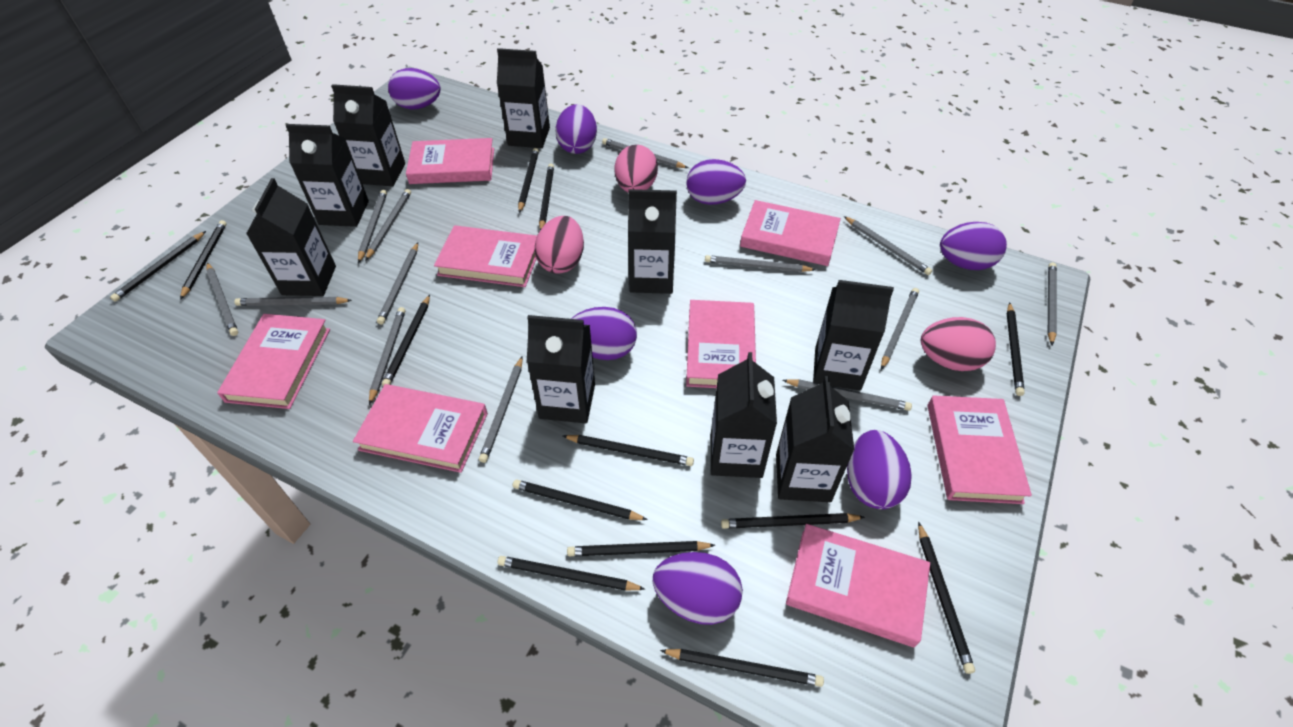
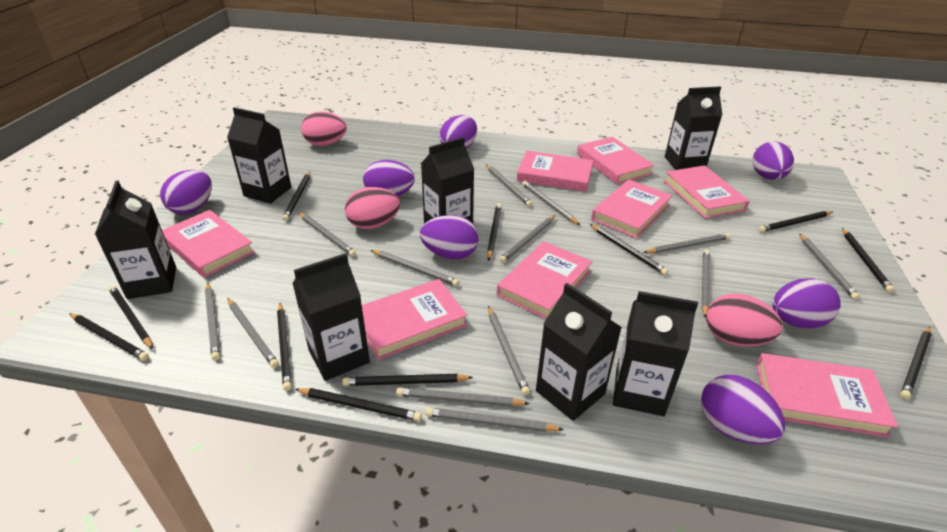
black carton: [246,178,336,296] [286,124,369,227] [331,84,405,186] [497,48,550,148] [527,315,595,423] [628,189,677,294] [711,352,777,478] [776,376,854,502] [813,280,894,390] = 9 -> [95,181,176,299] [227,107,291,204] [292,253,370,381] [421,137,474,224] [536,283,622,421] [613,291,698,416] [665,86,723,170] = 7
black pencil: [110,231,206,302] [180,220,227,300] [382,295,430,386] [498,556,645,591] [513,479,648,520] [518,148,539,213] [539,164,554,230] [563,435,694,466] [567,541,715,556] [660,649,824,687] [721,513,865,529] [918,522,975,674] [1007,302,1025,396] = 13 -> [69,313,149,361] [109,286,153,349] [277,303,292,391] [282,172,310,221] [295,388,422,421] [342,374,474,386] [487,203,502,261] [590,224,668,275] [759,211,832,232] [842,228,894,293] [900,326,932,399] = 11

